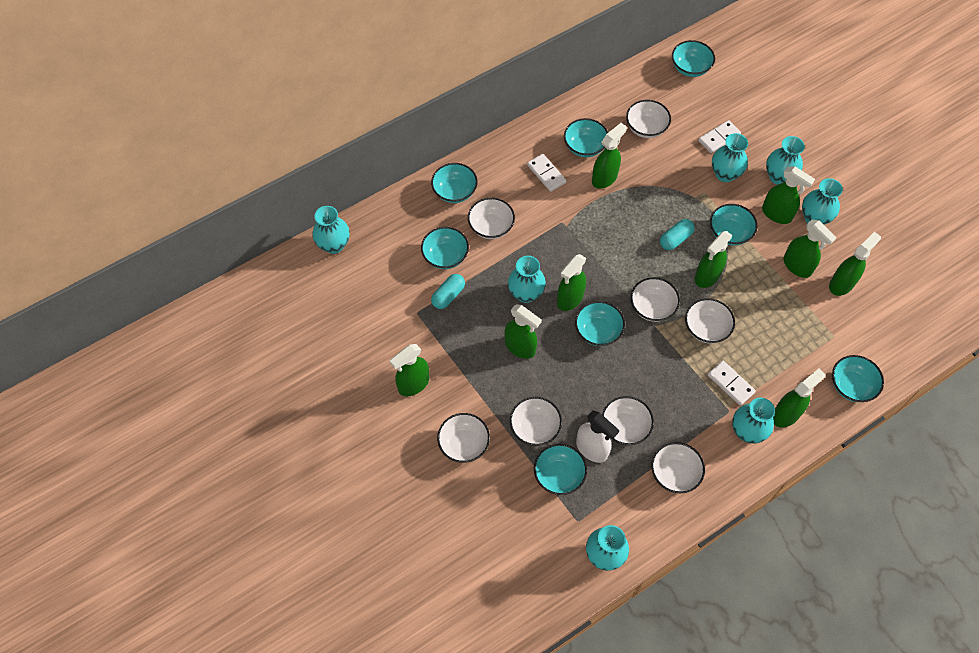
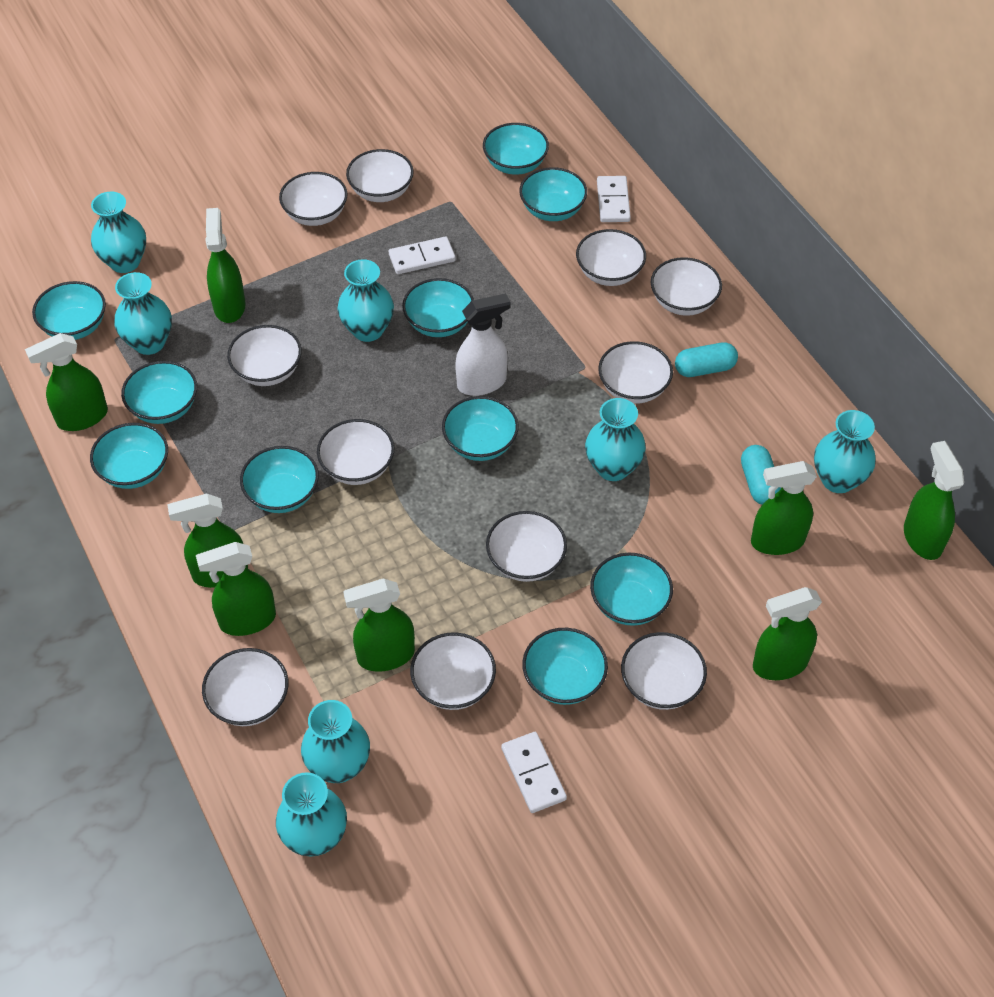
green spray bottle: [390,344,430,396] [504,304,542,359] [557,254,586,311] [592,123,627,189] [695,231,733,288] [762,166,815,224] [773,369,825,428] [783,220,837,278] [829,232,881,296] = 9 -> [25,333,108,431] [167,493,248,588] [196,542,276,636] [205,208,246,323] [343,579,415,672] [751,461,817,555] [753,587,822,680] [904,441,964,560] = 8
turquoise bowl: [421,227,469,269] [431,163,477,203] [534,444,587,495] [564,118,608,157] [575,301,625,346] [672,40,715,77] [710,204,757,246] [832,355,884,402] = 8 -> [32,281,106,340] [90,423,168,489] [121,361,197,424] [240,446,319,513] [402,278,474,337] [442,396,519,461] [483,123,549,175] [519,167,587,221] [522,628,608,705] [590,553,673,626] = 10
white bowl: [437,413,490,463] [468,198,515,239] [510,397,562,446] [602,396,654,445] [626,100,671,138] [631,277,680,322] [651,442,705,493] [685,298,735,343] = 8 -> [202,648,288,726] [227,325,302,386] [279,172,347,226] [317,419,395,485] [346,149,414,202] [410,632,496,710] [486,511,567,582] [576,229,646,286] [598,341,673,404] [621,632,707,710] [651,257,722,316] = 11

